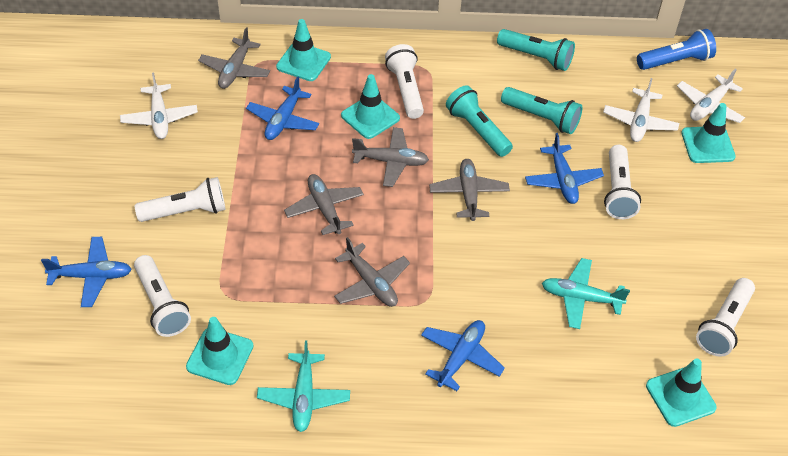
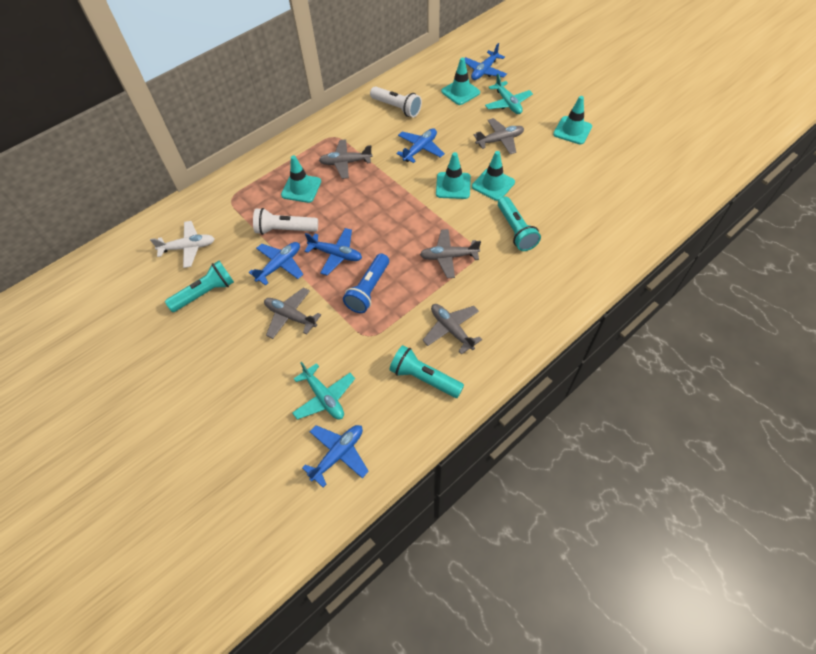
blue plane: [41,237,132,307] [246,76,319,140] [421,320,505,391] [525,133,604,204] = 4 -> [249,242,303,286] [302,425,369,488] [304,228,362,275] [396,128,445,163] [465,43,507,80] = 5
white flashlight: [134,255,191,337] [135,177,226,222] [385,44,424,119] [604,145,641,219] [696,278,755,357] = 5 -> [253,208,318,235] [370,86,422,117] = 2
white plane: [120,72,198,139] [603,78,679,142] [677,69,745,123] = 3 -> [150,221,215,268] = 1

